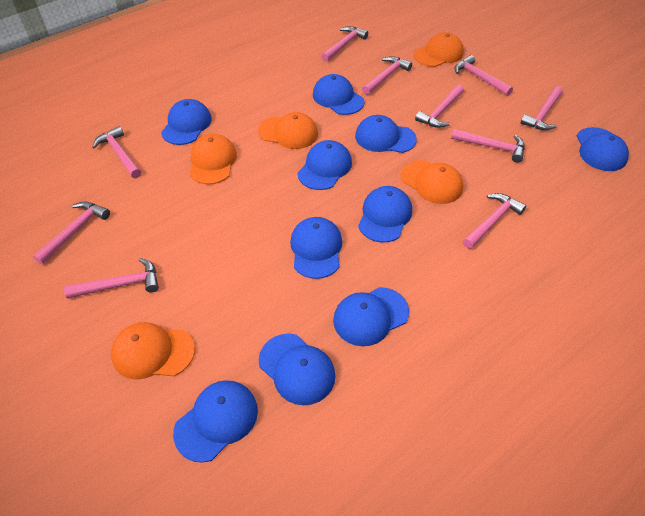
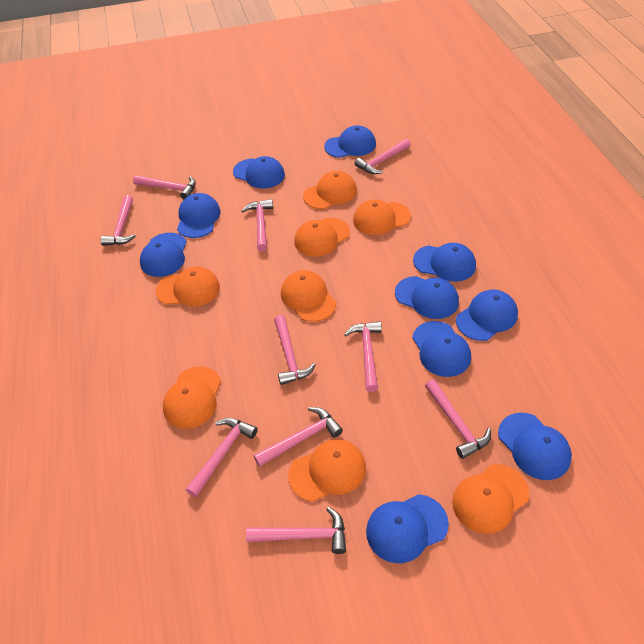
orange cap: [111,322,195,379] [190,134,237,185] [258,112,318,149] [400,160,463,204] [414,32,464,67] = 5 -> [156,266,220,307] [163,366,221,429] [281,270,336,322] [288,439,366,502] [294,218,350,257] [303,171,357,209] [353,199,411,235] [452,464,530,534] = 8

